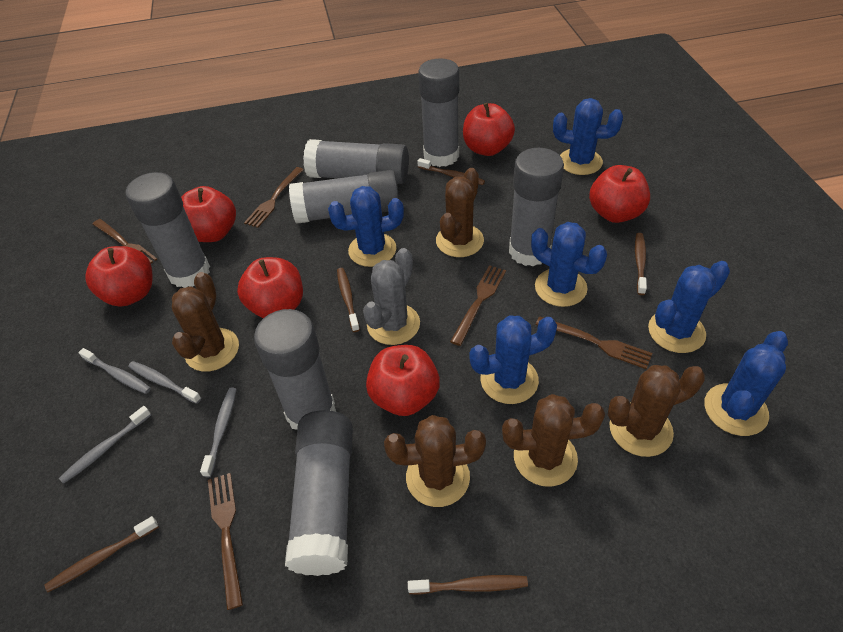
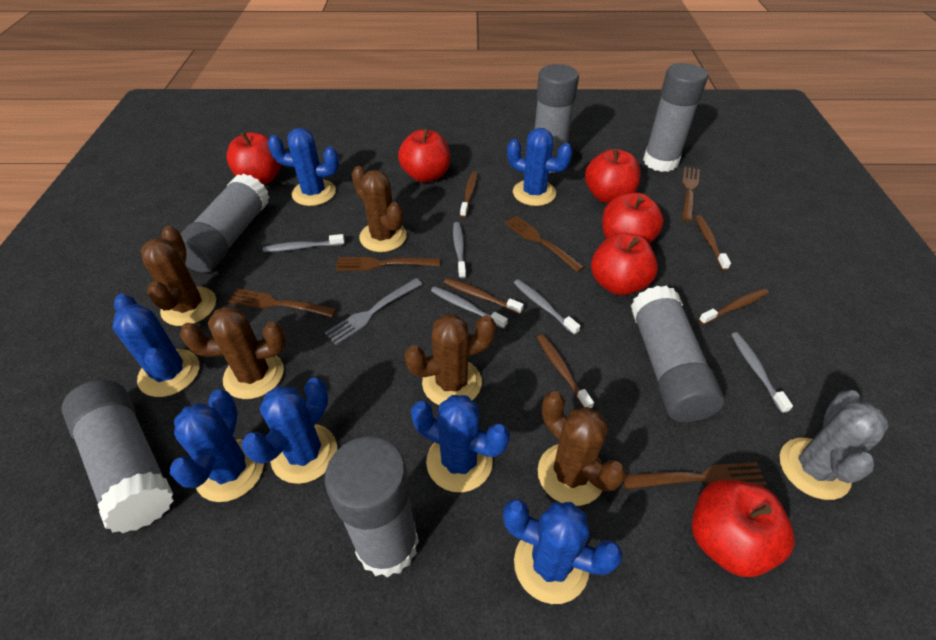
blue cactus: [328,186,404,267] [469,315,557,404] [531,222,607,307] [553,98,623,175] [648,261,730,353] [704,331,788,436] = 6 -> [113,294,199,397] [170,390,264,502] [241,377,337,484] [268,128,339,206] [411,395,510,492] [503,499,623,604] [507,128,573,206] = 7
grey fork: none = 0 -> [325,278,422,345] = 1
grey glue stick: [126,172,210,288] [254,309,336,430] [285,410,353,576] [289,170,399,224] [303,139,409,184] [418,58,459,167] [509,148,564,266] = 7 -> [61,380,174,533] [180,173,270,273] [325,436,419,577] [535,64,579,173] [631,286,724,422] [643,63,708,172] = 6
grey toothbrush: [59,406,151,484] [78,348,151,394] [128,361,201,404] [200,388,237,477] = 4 -> [263,234,345,252] [431,286,508,329] [453,222,466,279] [514,279,580,335] [731,332,793,413] = 5

